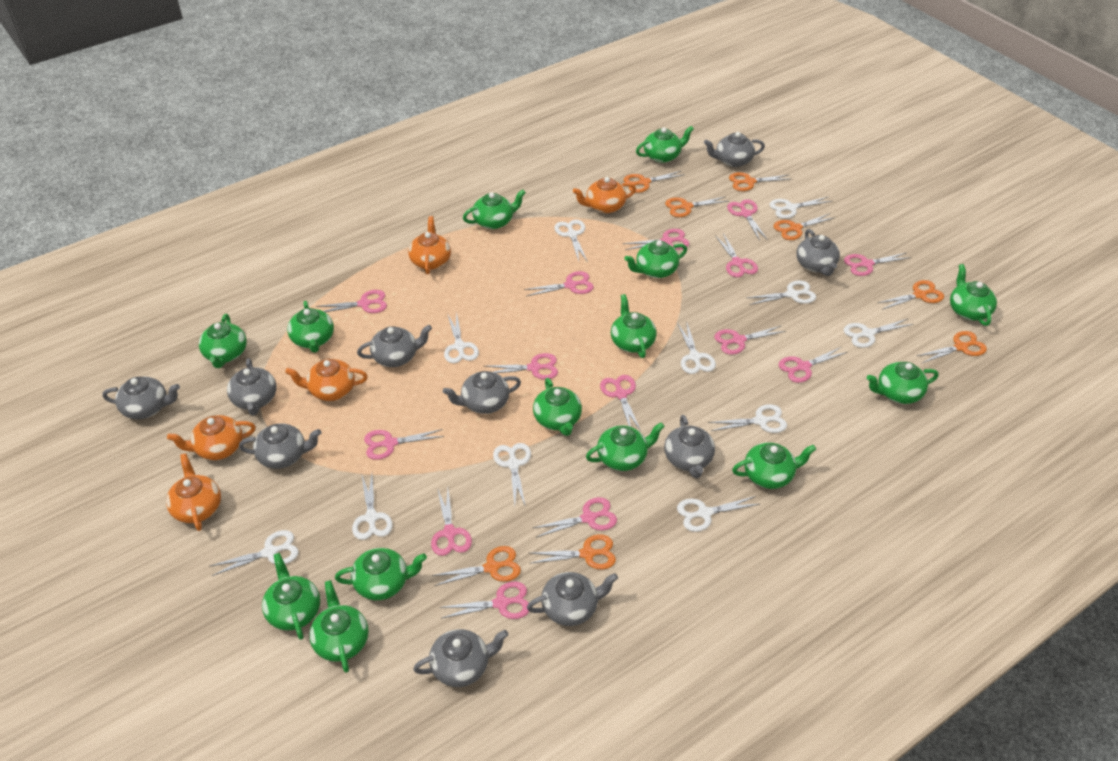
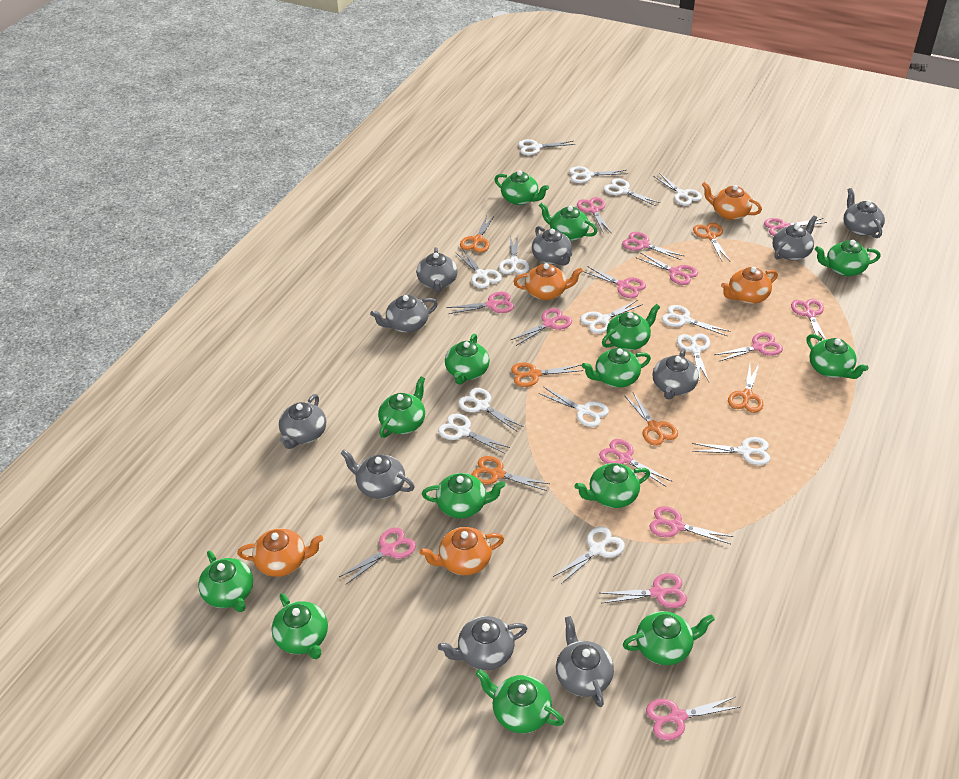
orange scissors: [432,546,521,586] [530,534,616,570] [624,171,685,193] [665,197,728,217] [729,172,790,191] [774,213,835,240] [878,280,944,310] [917,331,987,363] = 8 -> [460,215,495,253] [472,456,550,491] [511,363,583,387] [624,393,678,446] [693,223,730,261] [728,362,763,413] = 6
white scissors: [209,530,299,576] [352,473,393,540] [444,311,479,363] [493,443,531,507] [554,219,588,262] [677,321,716,374] [677,496,759,532] [708,404,787,433] [747,280,816,305] [770,197,832,219] [843,319,914,348] = 11 -> [438,414,510,453] [456,250,502,288] [458,388,524,431] [499,236,529,274] [518,139,575,155] [538,387,609,427] [553,526,625,584] [569,166,628,183] [580,300,643,334] [603,178,660,206] [653,173,702,206] [662,305,731,336] [677,333,710,382] [692,437,770,465] = 14

